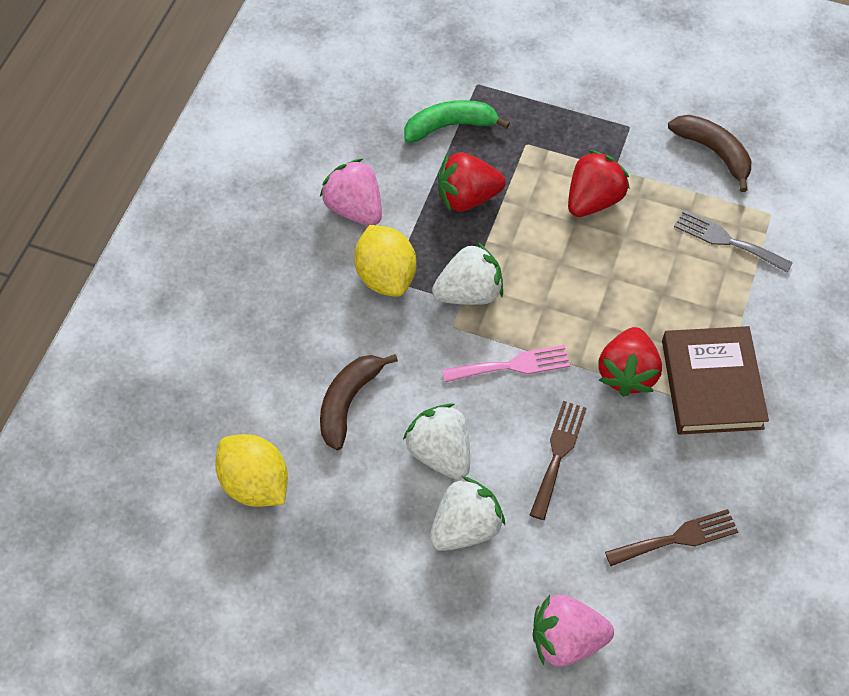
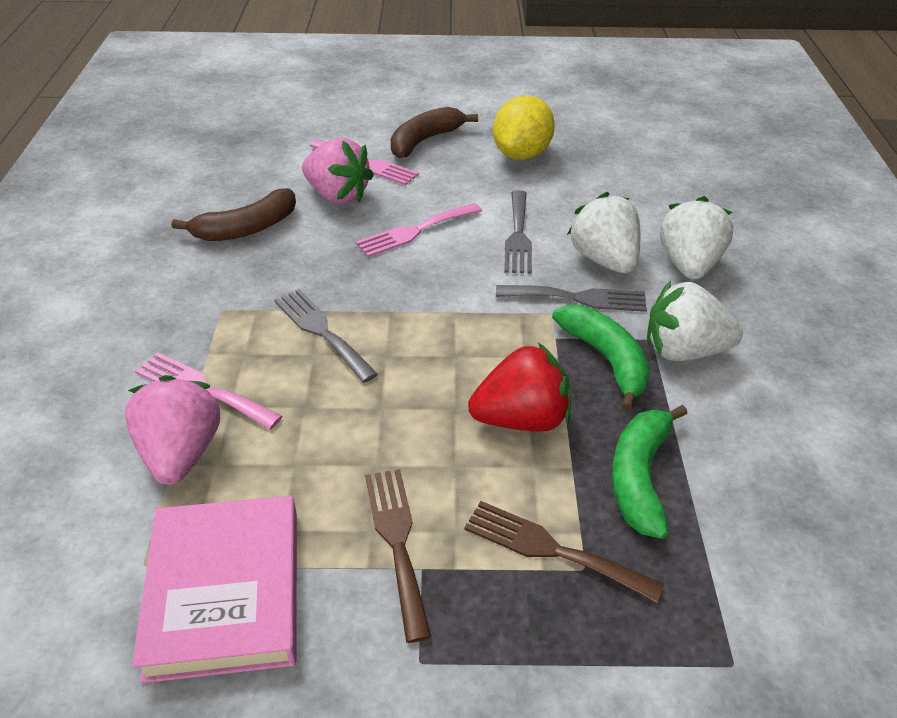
brown book: [662,326,769,435] = 1 -> none = 0
green banana: [404,100,510,143] = 1 -> [552,305,650,412] [612,405,688,539] = 2
grey fork: [674,210,793,273] = 1 -> [274,289,378,383] [496,285,647,312] [504,190,532,274] = 3
pink book: none = 0 -> [132,496,297,683] = 1
pink fork: [442,345,570,383] = 1 -> [135,352,282,429] [309,139,419,185] [356,203,482,257] = 3
red strawberry: [438,152,506,212] [568,150,630,217] [598,327,662,397] = 3 -> [468,343,571,432] = 1
yellow lemon: [215,434,288,507] [354,225,416,297] = 2 -> [493,95,555,160] = 1

